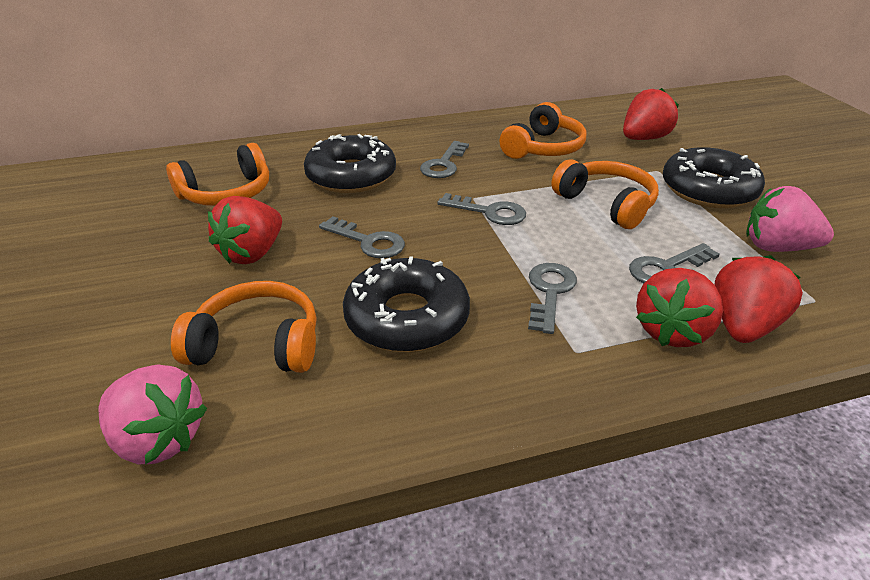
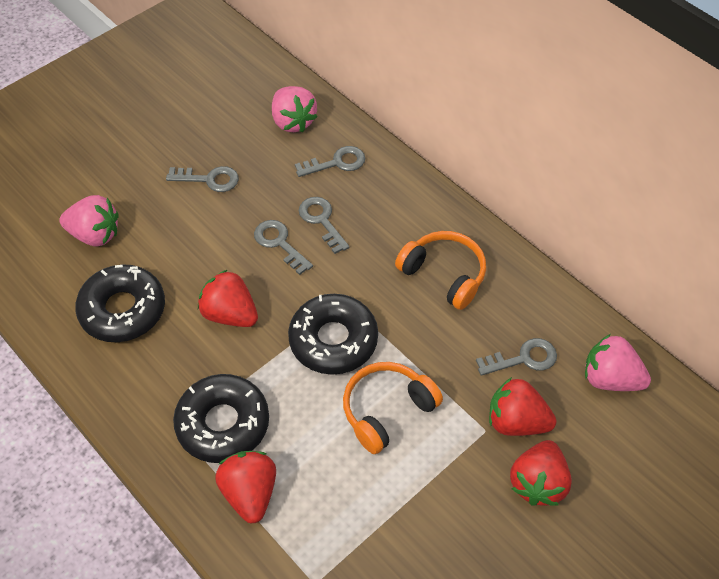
orange headphones: [166,143,269,206] [171,281,316,373] [500,102,586,159] [551,159,659,229] = 4 -> [343,362,443,454] [395,231,486,310] = 2
pink strawberry: [98,365,207,464] [746,186,834,252] = 2 -> [59,195,119,246] [272,86,317,133] [585,334,651,391] = 3

